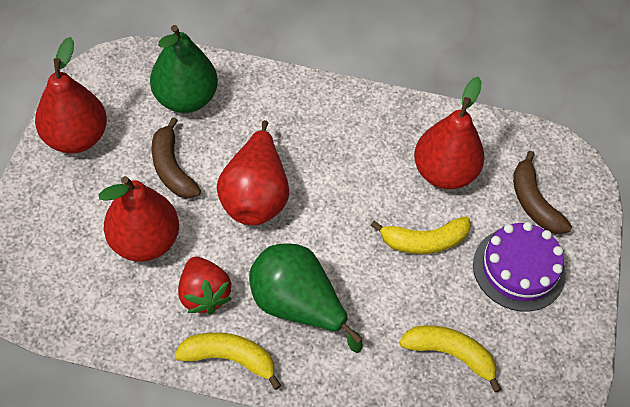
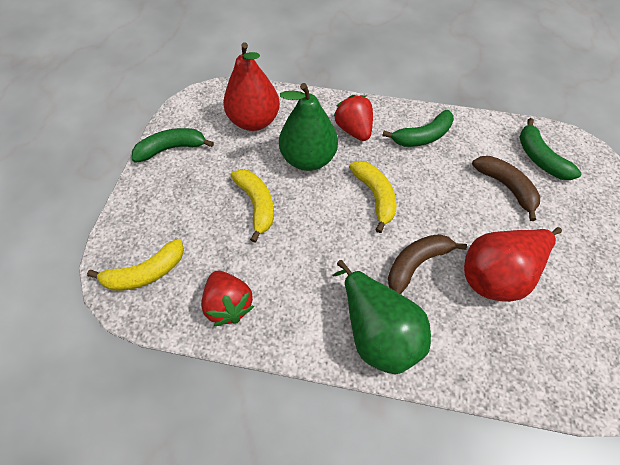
green banana: none = 0 -> [132,128,214,162] [382,110,454,147] [519,118,581,180] = 3
purple cake: [473,222,566,312] = 1 -> none = 0
red pear: [35,37,107,153] [99,176,179,262] [217,120,289,225] [414,77,485,189] = 4 -> [223,42,280,131] [464,227,562,302] = 2
red strawberry: [178,257,232,314] = 1 -> [201,271,254,326] [333,95,373,141] = 2

